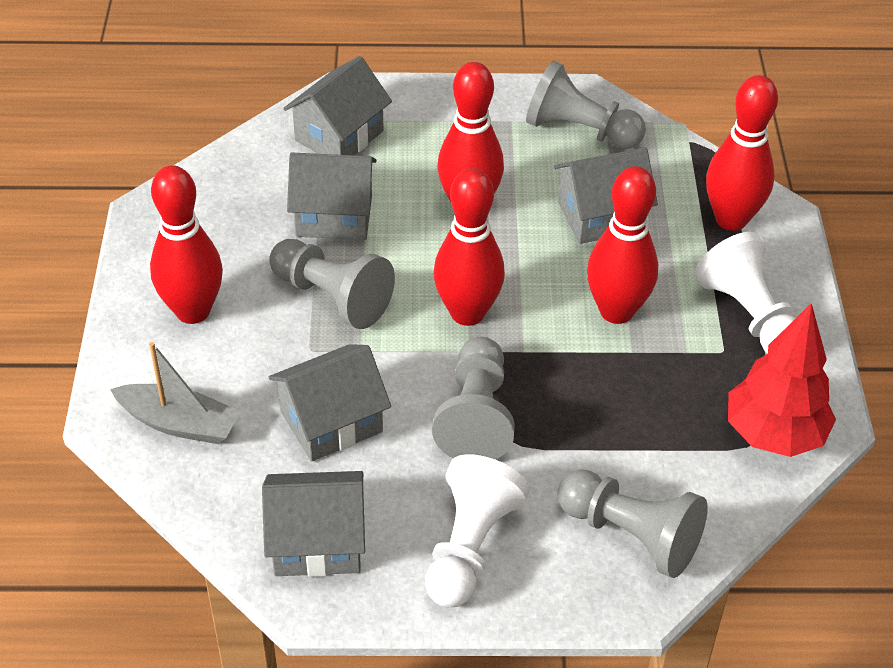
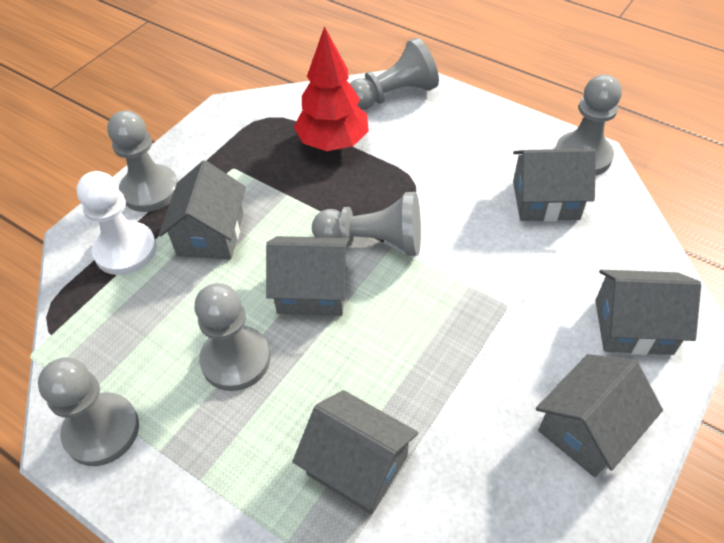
grey boat: [110,342,241,444] = 1 -> none = 0
grey house: [262,471,365,577] [269,344,391,461] [283,56,392,155] [287,152,377,240] [554,147,658,244] = 5 -> [159,160,246,260] [266,236,350,316] [292,390,418,515] [513,149,596,222] [536,354,663,477] [595,270,701,355] = 6
grey pawn: [269,239,395,329] [432,337,515,459] [526,61,646,149] [558,469,708,578] = 4 -> [38,357,139,466] [107,110,178,212] [195,283,270,391] [312,192,421,256] [350,38,439,110] [555,75,622,176] = 6
red bowling pin: [150,165,223,324] [433,168,505,326] [437,62,504,202] [587,166,658,324] [706,75,778,231] = 5 -> none = 0
white pawn: [425,454,530,608] [695,232,796,353] = 2 -> [77,171,157,275] = 1

